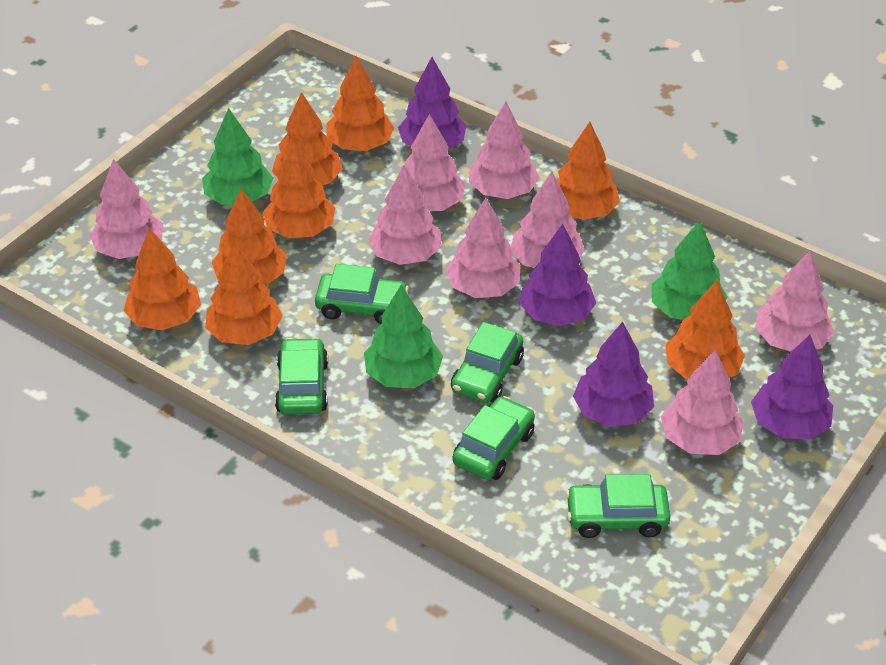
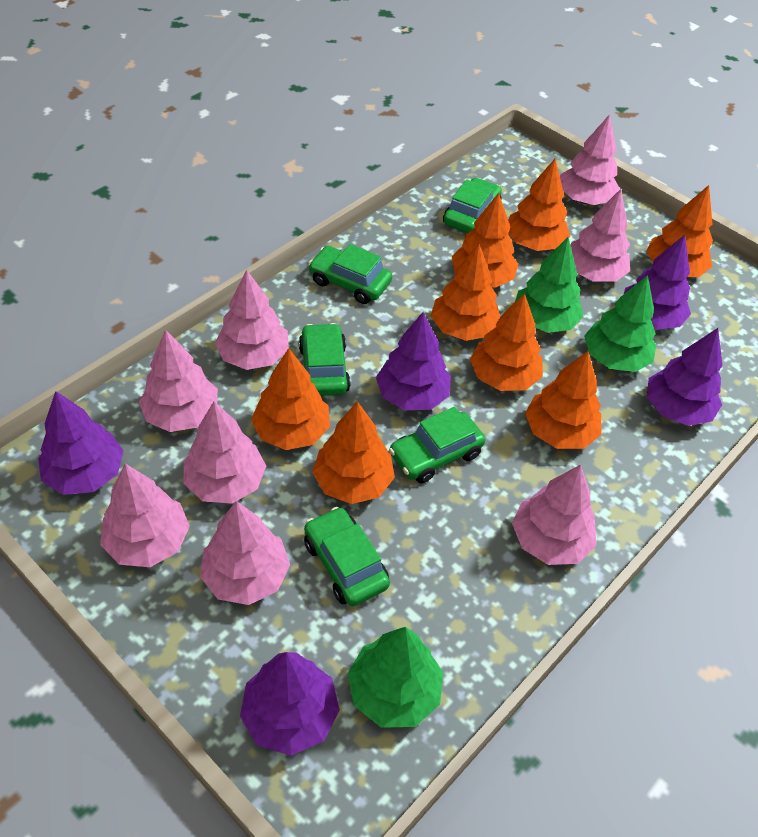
purple tree: [398,57,467,149] [519,224,596,326] [573,322,654,427] [751,335,833,439] = 4 -> [38,391,124,495] [240,652,340,756] [376,312,451,410] [624,235,691,330] [647,328,722,426] = 5

